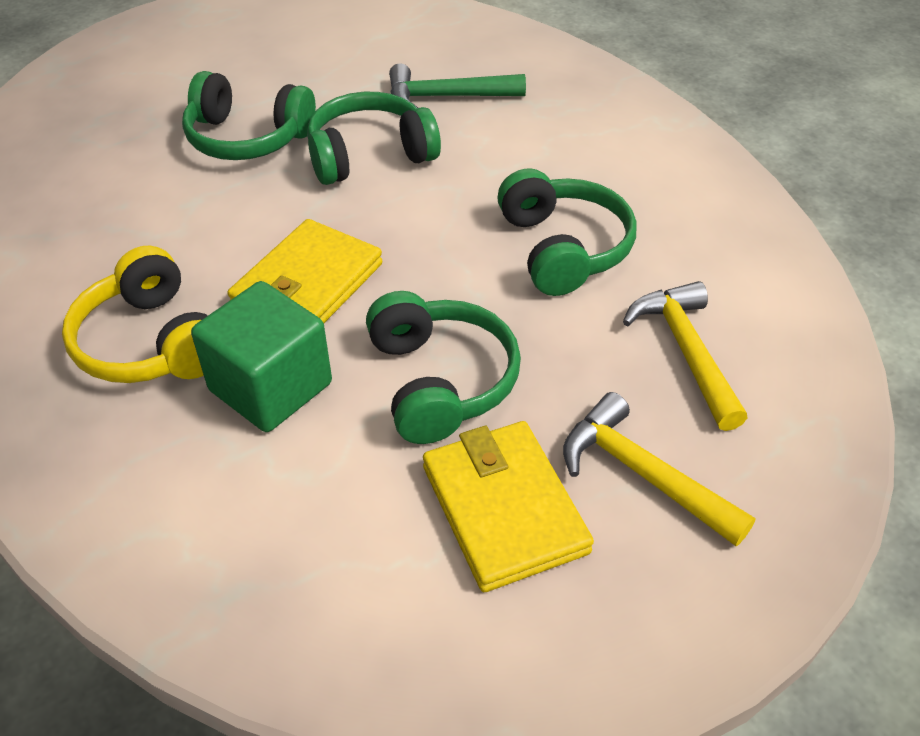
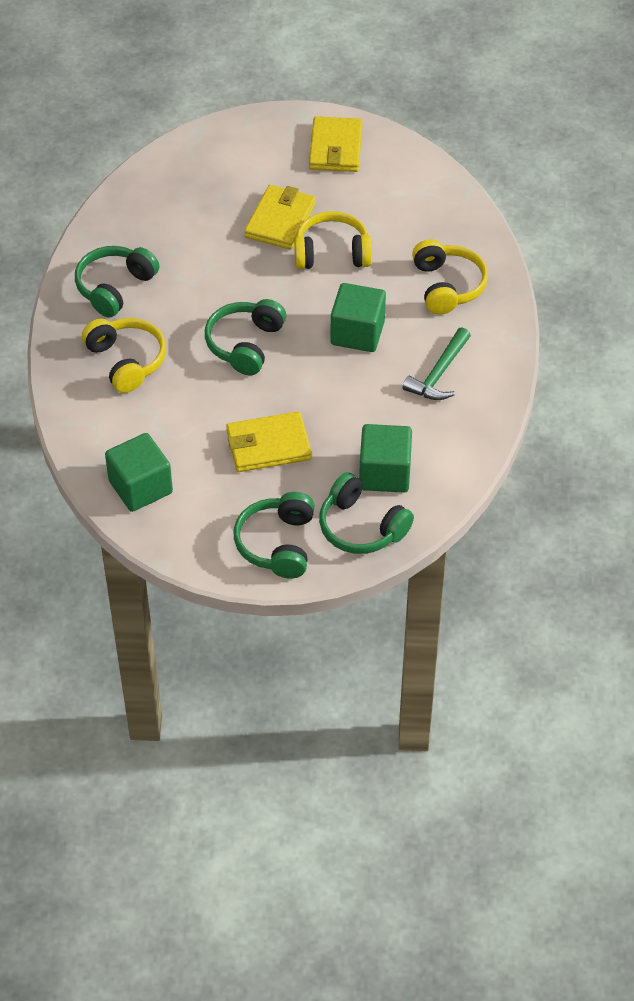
green cube: [191,281,332,432] = 1 -> [105,433,173,512] [330,283,386,352] [359,424,412,493] = 3
yellow hammer: [563,392,756,546] [623,281,747,431] = 2 -> none = 0
yellow headphones: [62,246,208,383] = 1 -> [82,318,166,393] [294,211,372,269] [412,239,488,315] = 3
yellow wallet: [228,219,383,323] [423,421,594,592] = 2 -> [226,412,312,472] [244,185,316,250] [309,116,363,172] = 3

